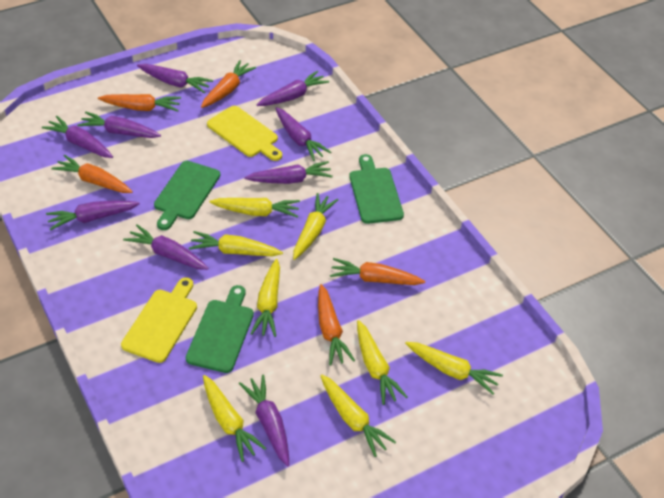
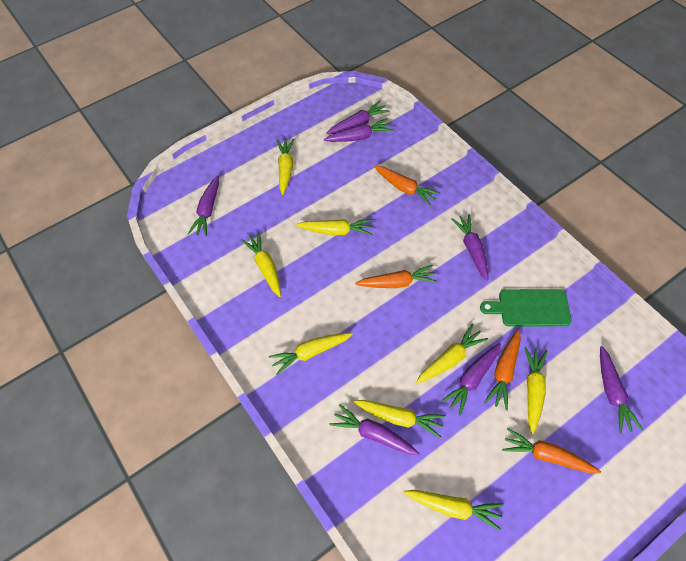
green cutting board: [154,161,220,230] [186,285,254,373] [349,154,404,224] = 3 -> [480,289,572,327] = 1
orange carrot: [51,155,133,193] [98,94,181,111] [201,60,257,108] [318,284,355,366] [330,258,425,285] = 5 -> [355,265,438,288] [374,165,440,206] [485,329,521,411] [502,428,601,473] = 4
purple carrot: [42,116,113,158] [46,201,140,231] [77,112,161,138] [123,224,209,270] [137,64,213,93] [239,374,289,467] [244,161,333,184] [257,71,329,106] [275,107,331,161] = 9 -> [188,175,219,236] [324,118,393,142] [326,101,390,134] [329,404,420,455] [441,343,501,416] [451,214,488,281] [600,346,643,434] = 7
yellow cutting board: [121,277,197,363] [207,106,282,161] = 2 -> none = 0

